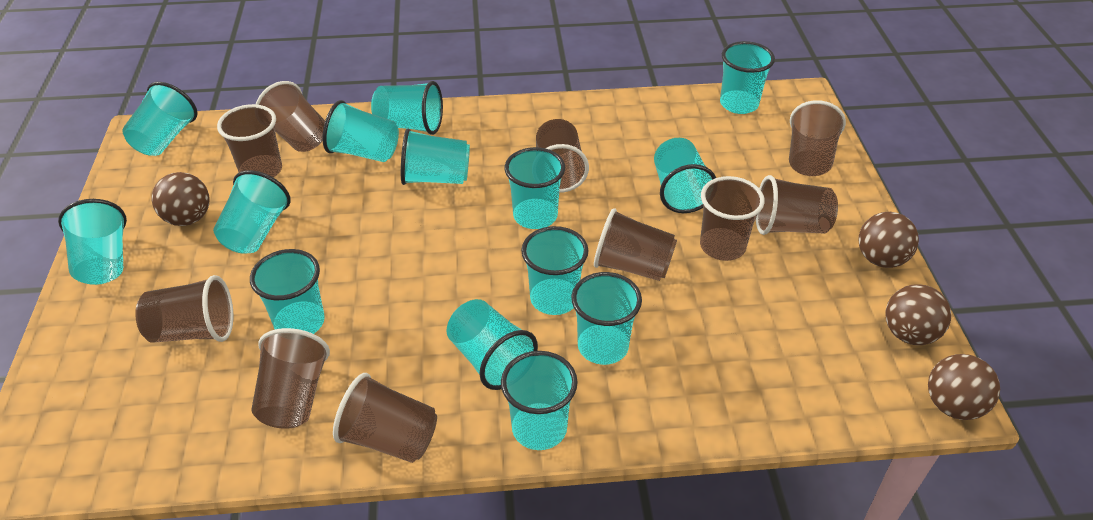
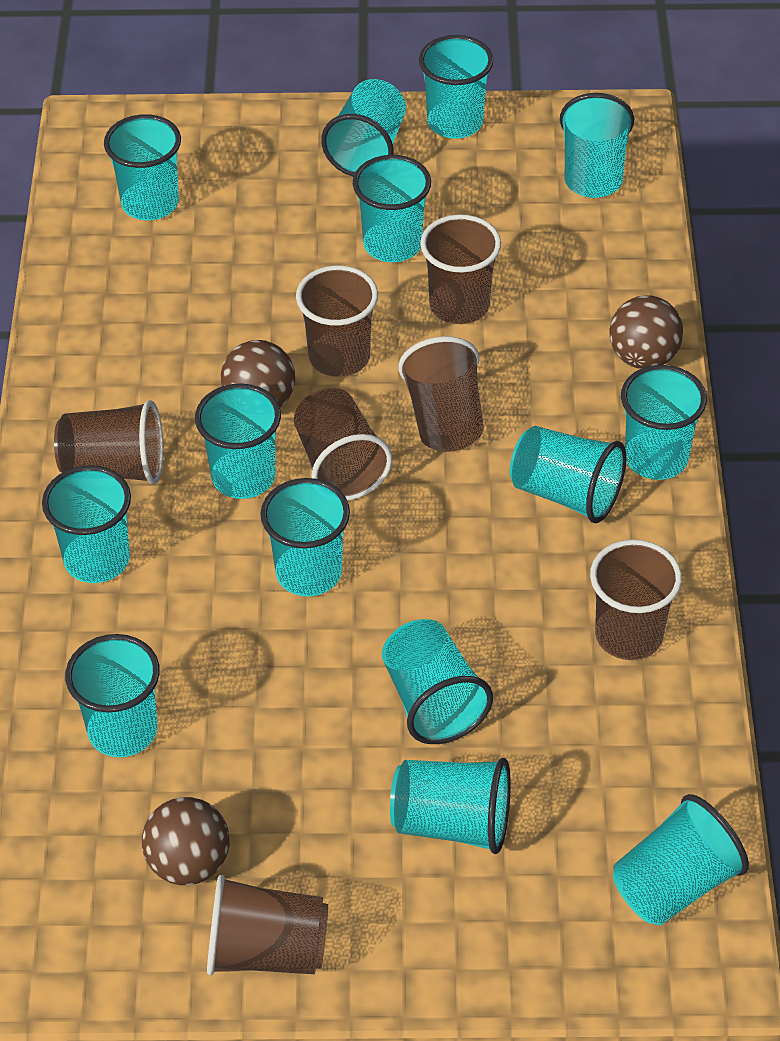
brown ball: [151,172,210,226] [859,212,919,268] [885,284,951,345] [928,354,1000,420] = 4 -> [142,797,230,885] [221,340,295,407] [609,295,683,369] = 3
brown cup: [135,275,233,343] [217,104,282,178] [252,328,330,429] [256,81,325,152] [333,373,437,463] [536,119,589,193] [594,208,677,281] [700,176,765,261] [756,175,838,235] [789,100,846,176] = 10 -> [54,400,164,484] [207,875,328,975] [294,388,392,501] [296,265,378,377] [398,336,484,452] [420,214,501,324] [590,539,682,660] = 7

